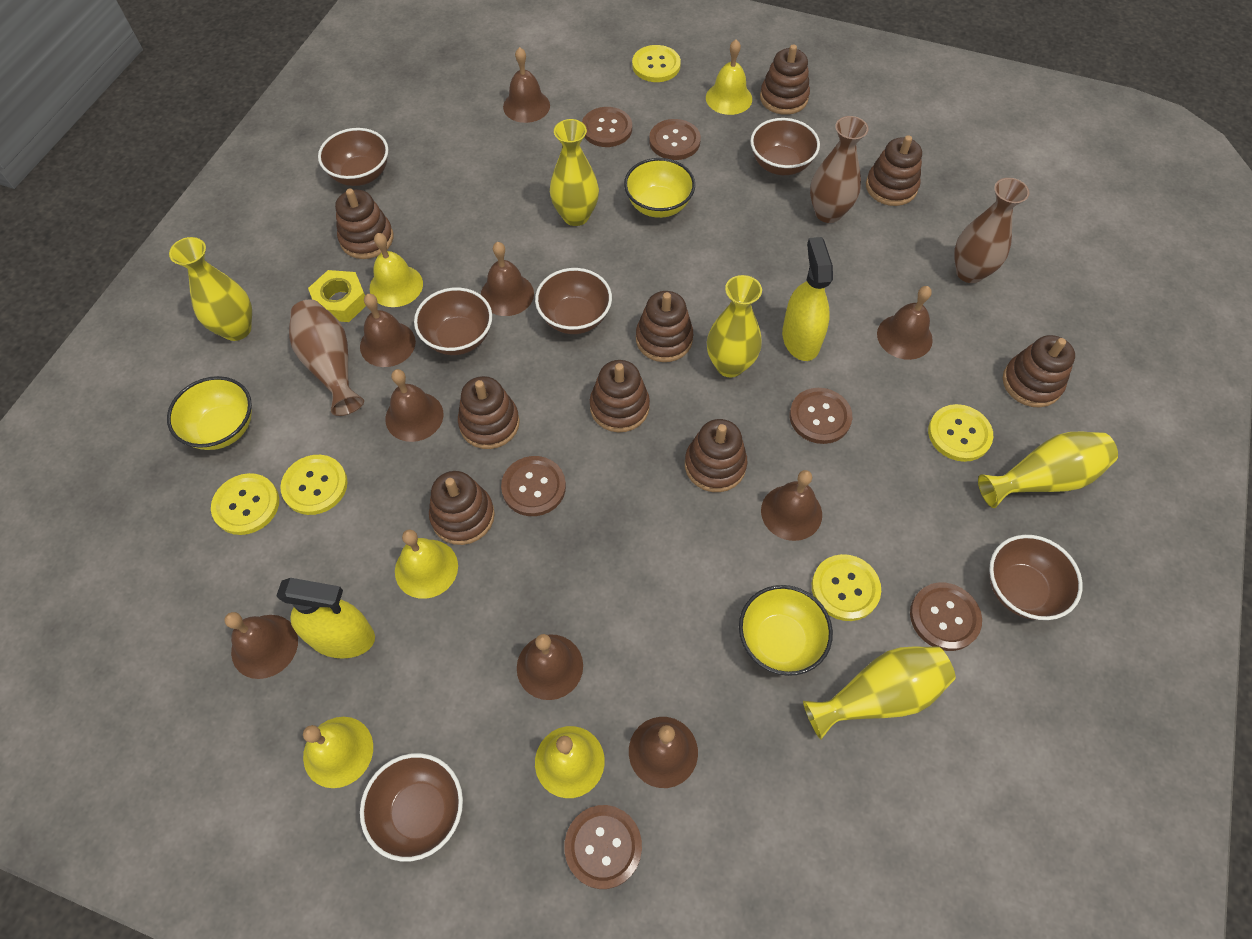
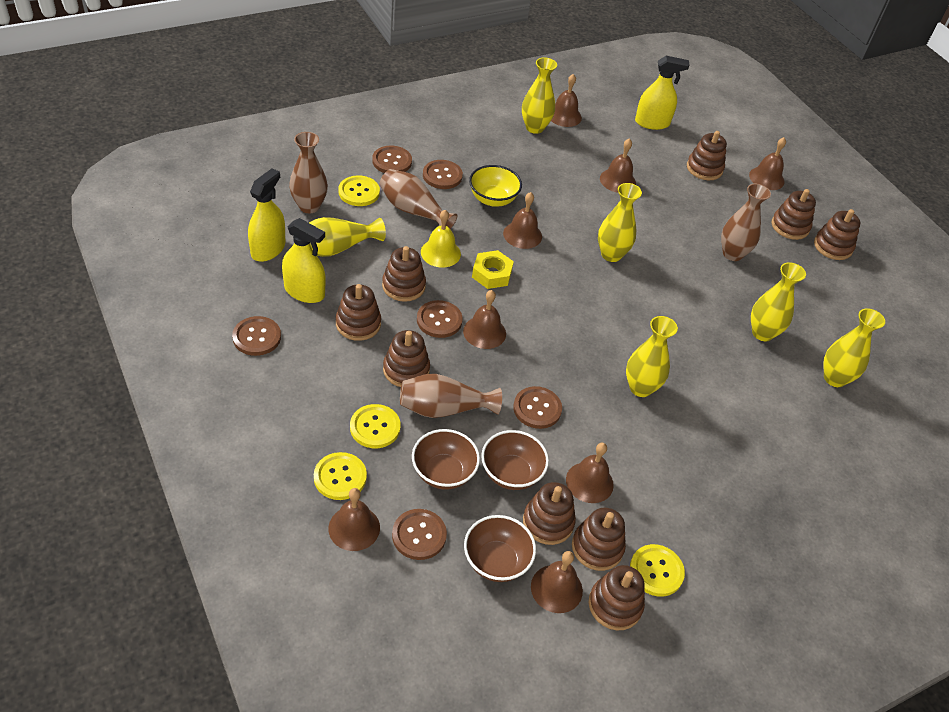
brown bell: [225,612,298,679] [360,294,416,367] [385,369,443,442] [481,242,534,316] [503,47,550,123] [517,634,583,700] [629,717,698,788] [761,470,822,541] [877,286,933,360] = 9 -> [328,488,380,551] [463,290,506,349] [503,192,542,249] [531,551,583,613] [551,74,582,127] [566,443,614,503] [600,138,636,193] [749,137,786,190] = 8
brown bowl: [318,128,388,186] [360,753,463,862] [414,287,492,355] [535,268,612,334] [751,118,820,175] [989,535,1083,620] = 6 -> [412,429,480,490] [464,515,536,582] [481,430,549,490] = 3
brown vase: [289,299,364,416] [810,116,869,223] [954,178,1029,283] = 3 -> [289,132,328,213] [379,169,458,229] [400,374,502,418] [721,184,771,261] = 4
yellow bell: [303,717,373,788] [370,233,423,307] [395,529,458,599] [535,726,605,798] [706,39,752,115] = 5 -> [421,210,461,268] = 1
yellow bowl: [167,376,252,450] [624,158,695,218] [739,585,833,676] = 3 -> [469,165,522,207] = 1
yellow button: [211,473,279,535] [280,455,348,515] [632,45,681,82] [812,554,881,621] [928,404,993,462] = 5 -> [314,452,367,500] [339,176,380,206] [350,404,401,448] [630,544,685,597] = 4
yellow spray bottle: [276,578,375,658] [782,237,833,361] = 2 -> [248,168,285,262] [282,218,326,303] [635,56,690,130] = 3
yellow vase: [169,237,252,341] [550,119,599,226] [707,275,762,377] [803,646,956,740] [978,432,1118,508] = 5 -> [309,217,386,257] [522,57,557,134] [598,183,642,262] [626,316,678,397] [751,262,806,342] [823,308,885,387] = 6

